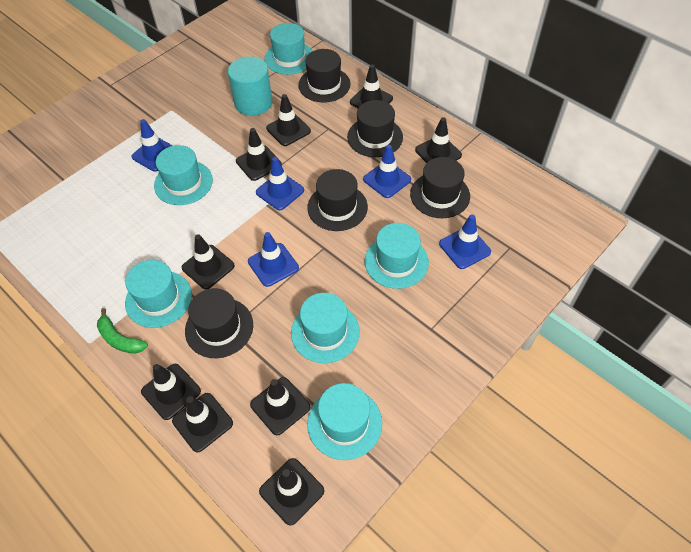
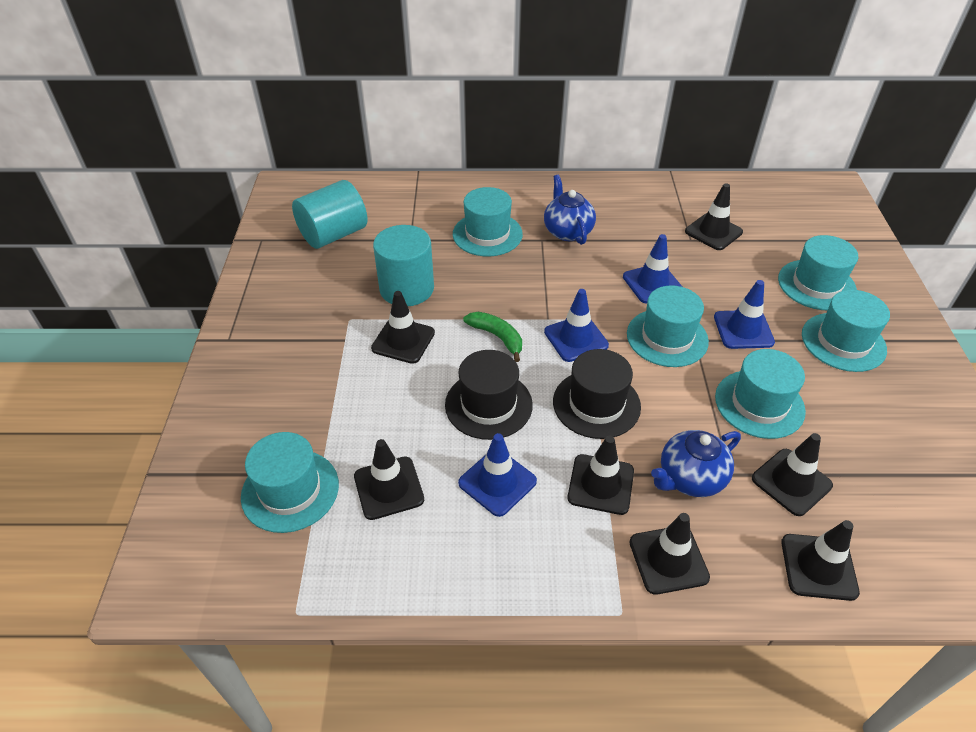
black hat: [185,288,253,358] [298,49,351,102] [307,169,368,231] [347,100,403,157] [410,157,470,218] = 5 -> [445,350,533,440] [553,349,641,439] = 2
black traffic cone: [141,364,201,420] [172,393,233,452] [182,234,235,289] [236,128,282,181] [250,377,310,435] [259,458,324,526] [266,94,311,146] [350,65,393,108] [415,117,462,163] = 9 -> [354,439,424,520] [371,291,435,364] [567,436,634,515] [629,513,710,595] [685,183,743,250] [752,433,833,516] [781,520,860,601] = 7
blue teapot: none = 0 -> [544,175,596,245] [651,430,741,497] = 2
blue traffic cone: [131,119,173,172] [248,232,299,287] [256,157,304,210] [363,145,411,198] [439,215,491,269] = 5 -> [458,433,537,517] [544,289,609,362] [623,234,682,303] [714,280,775,349] = 4
turquoise cylinder: [228,56,273,116] = 1 -> [292,180,367,249] [373,225,434,306] = 2

